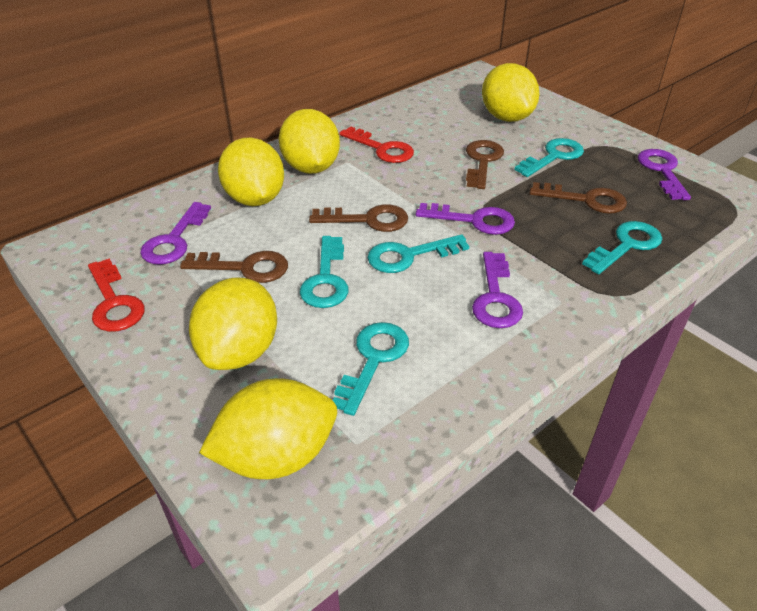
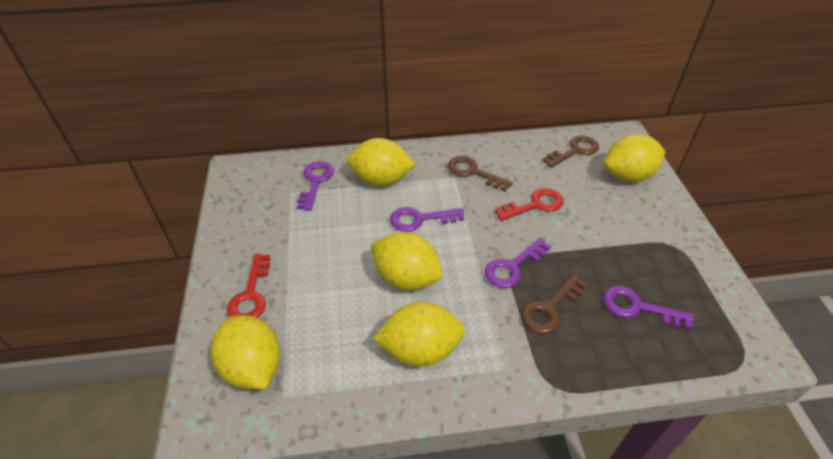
brown key: [180,251,288,283] [309,204,408,232] [466,140,504,189] [529,182,627,214] = 4 -> [448,156,513,191] [521,274,587,334] [542,136,599,168] = 3
turquoise key: [300,236,349,308] [333,322,409,416] [367,234,469,273] [514,138,584,177] [582,221,662,274] = 5 -> none = 0

